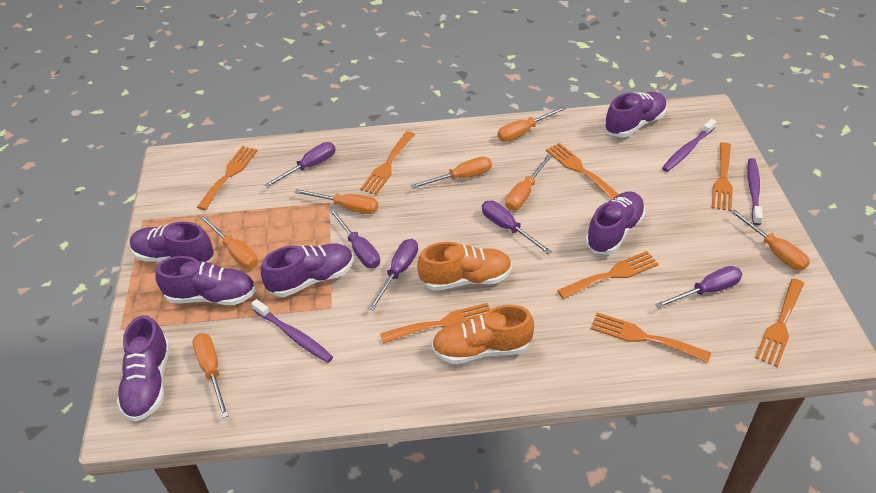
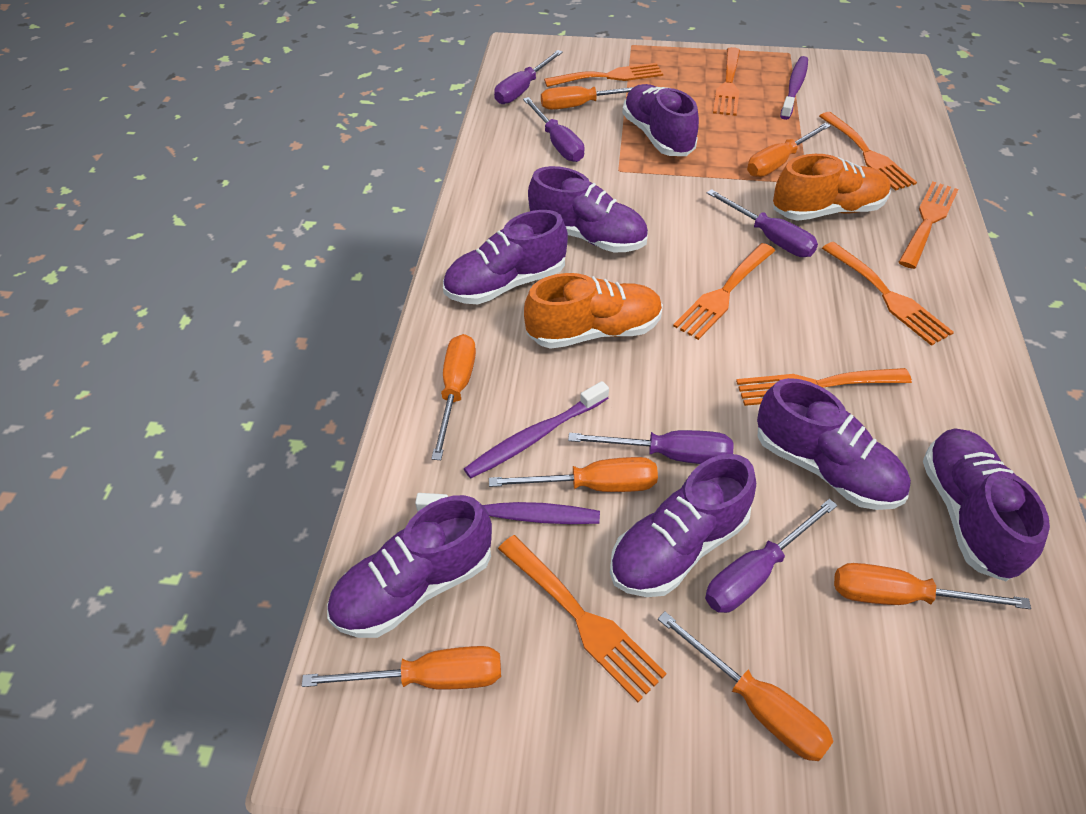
purple shoe: [117,315,170,422] [130,222,214,263] [155,256,256,305] [261,243,353,297] [585,191,645,255] [604,92,667,137] = 6 -> [327,495,492,638] [443,210,568,304] [528,166,648,252] [610,454,756,597] [622,84,699,156] [757,378,911,510] [923,428,1050,581] = 7

